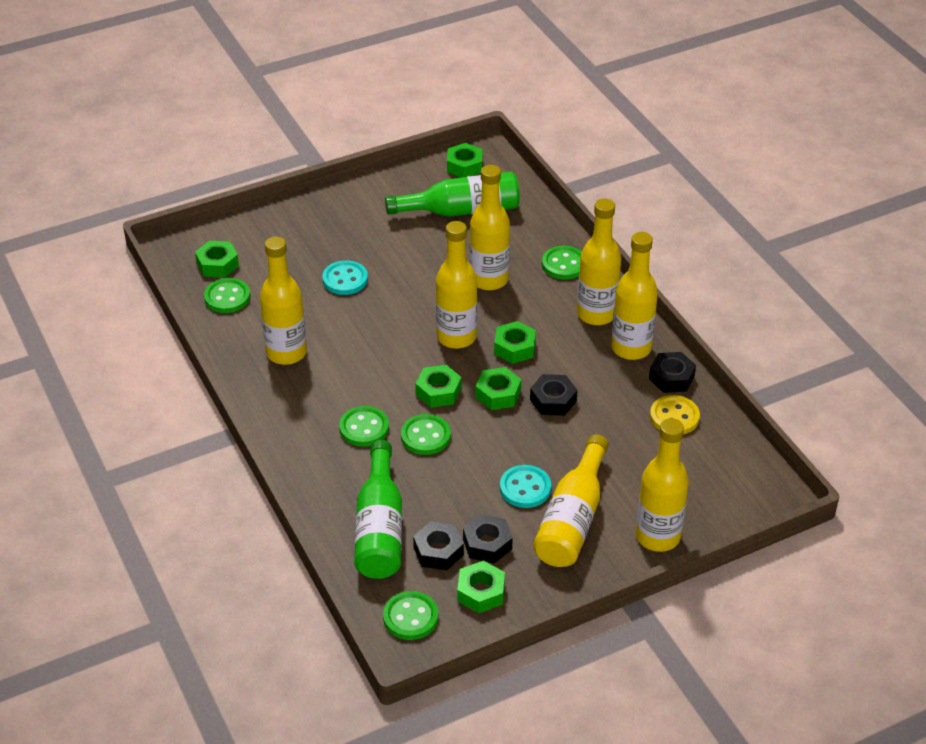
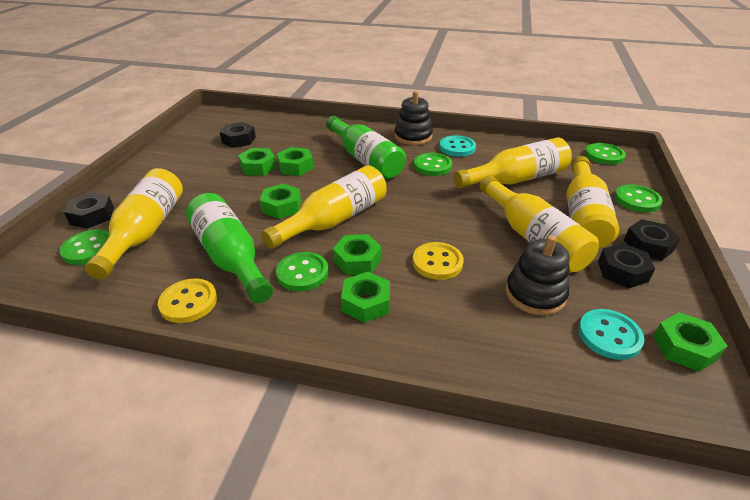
black stacking toy: none = 0 -> [394,91,433,145] [506,235,570,315] = 2
yellow bottle: [260,237,307,365] [436,221,477,349] [470,165,510,290] [533,435,609,567] [577,198,621,325] [611,232,658,360] [636,418,689,552] = 7 -> [85,168,183,279] [261,165,386,249] [453,138,572,189] [479,175,599,273] [567,156,619,248] = 5
yellow button: [650,395,700,434] = 1 -> [158,279,217,323] [412,242,464,280] = 2

